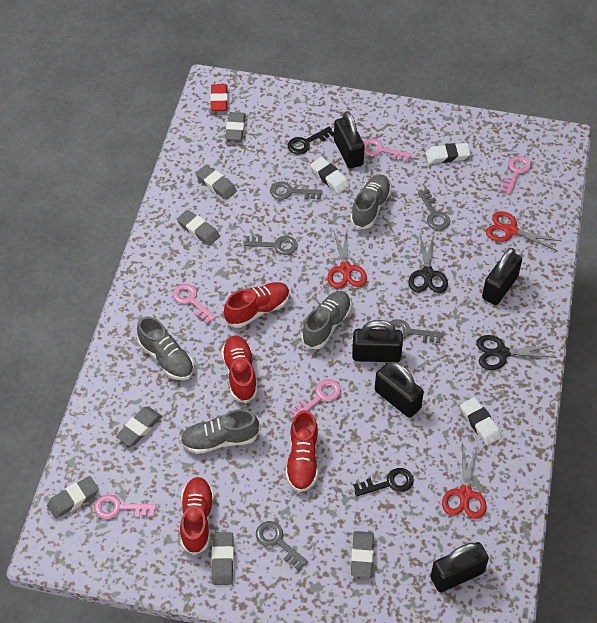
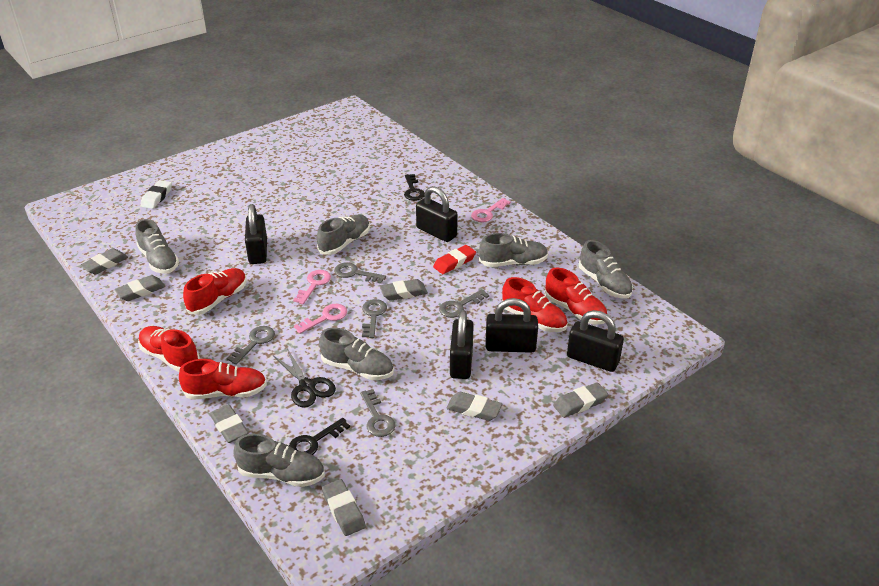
black scissors: [408,234,448,293] [476,335,557,370] = 2 -> [274,349,336,408] = 1
grey shoe: [137,316,194,380] [180,409,259,454] [301,291,351,349] [350,174,391,229] = 4 -> [135,219,179,274] [233,434,325,487] [317,215,370,255] [319,328,394,380] [479,233,548,267] [579,240,633,299] = 6
pink key: [94,495,156,519] [173,284,216,324] [290,379,341,418] [363,139,412,162] [501,156,531,195] = 5 -> [293,270,331,304] [294,304,347,334] [471,198,511,222] = 3
red scissors: [327,230,367,289] [442,442,487,519] [486,211,561,251] = 3 -> none = 0
red shoe: [180,477,214,555] [221,336,258,403] [224,282,290,328] [286,410,318,492] = 4 -> [138,326,200,372] [179,359,267,400] [183,268,247,315] [502,277,568,332] [544,267,607,324] = 5
white eraser: [310,157,350,194] [426,143,471,164] [460,397,502,445] = 3 -> [140,180,172,209] = 1

